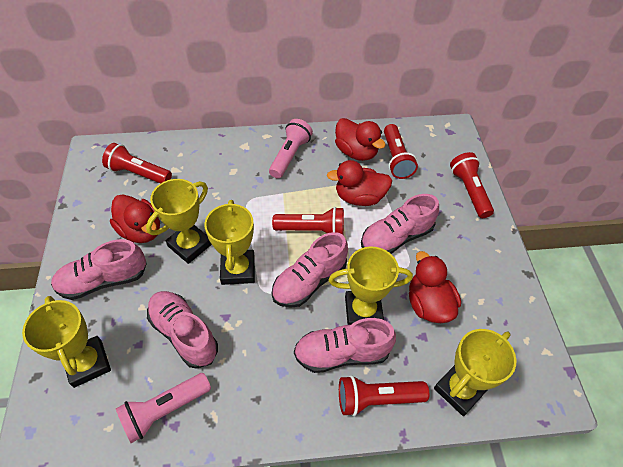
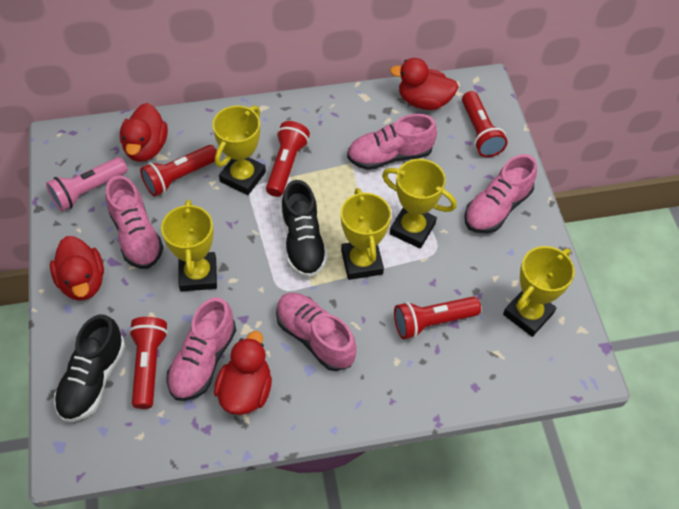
black shoe: none = 0 -> [54,314,125,422] [281,180,328,278] = 2
pink flashlight: [116,373,211,443] [269,119,313,179] = 2 -> [46,157,128,211] = 1

